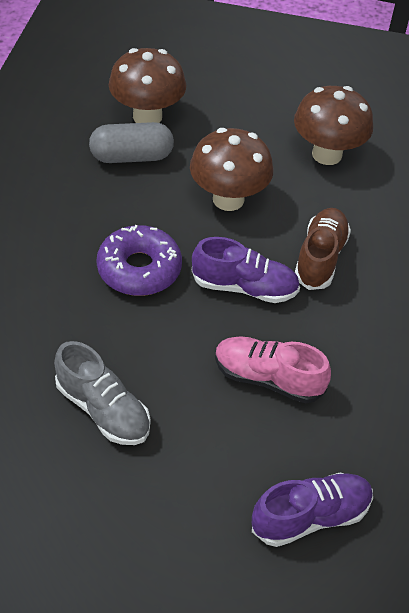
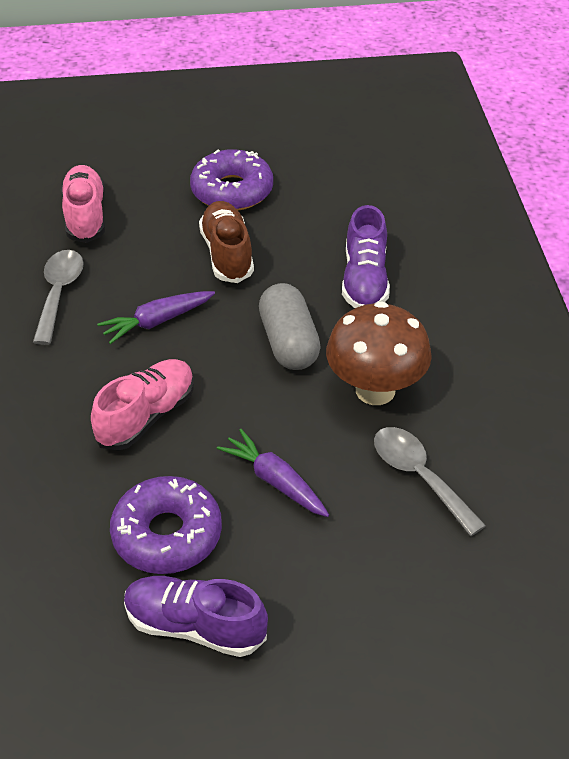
brown mushroom: [109,48,186,123] [190,128,273,211] [294,86,373,165] = 3 -> [326,301,432,405] = 1
grey shoe: [54,341,150,445] = 1 -> none = 0
grey spoon: none = 0 -> [33,250,84,345] [374,427,486,536] = 2
pink shoe: [215,336,331,403] = 1 -> [61,165,105,243] [91,359,194,451] = 2
purple carrot: none = 0 -> [97,291,215,344] [217,429,329,517] = 2
purple donut: [97,225,182,296] = 1 -> [110,476,222,574] [190,149,273,211] = 2

